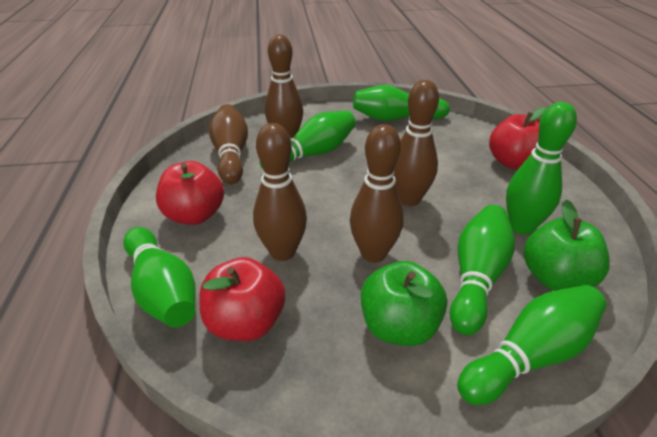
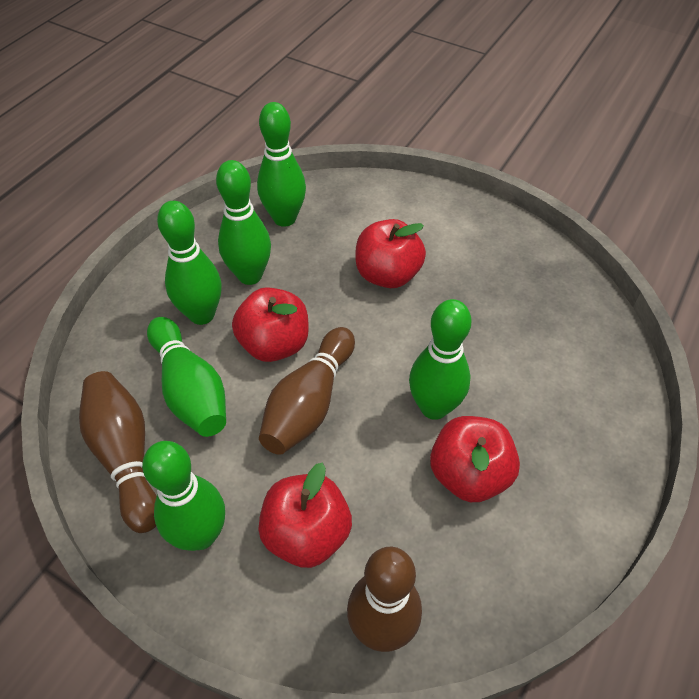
brown bowling pin: [209,104,248,184] [253,123,307,261] [265,34,303,139] [350,124,404,263] [394,80,439,206] = 5 -> [79,371,157,533] [259,327,355,455] [347,547,422,652] = 3
green apple: [361,261,447,346] [524,200,610,291] = 2 -> none = 0
red apple: [156,161,224,225] [199,257,285,341] [489,107,547,169] = 3 -> [232,287,309,362] [258,463,352,568] [355,219,426,288] [430,416,520,502] = 4

